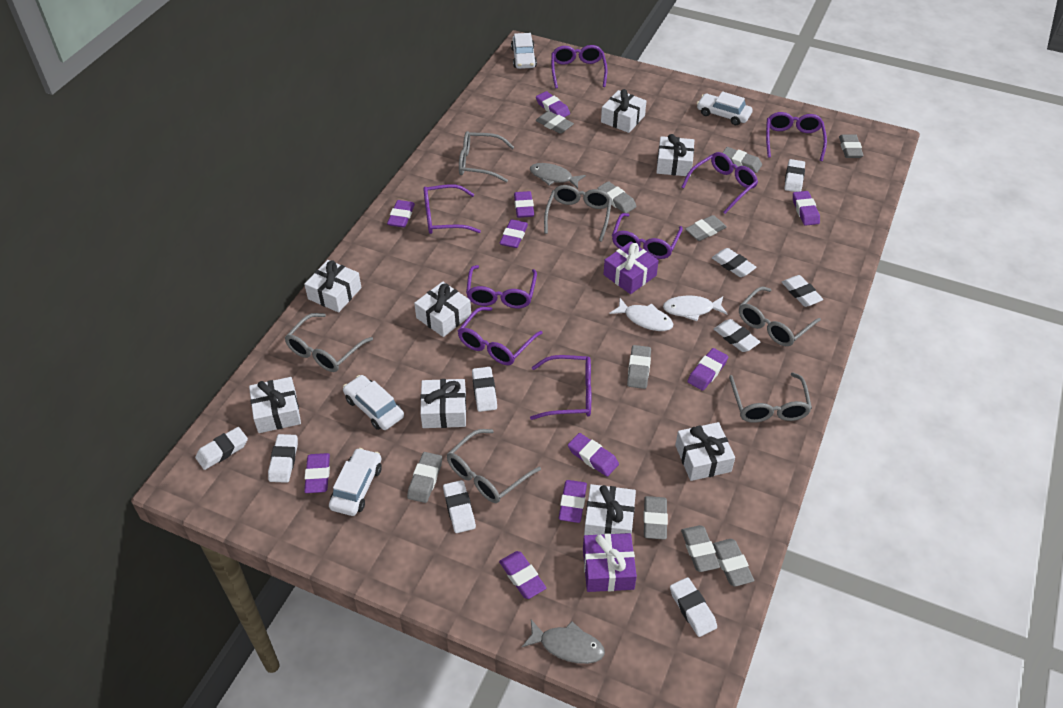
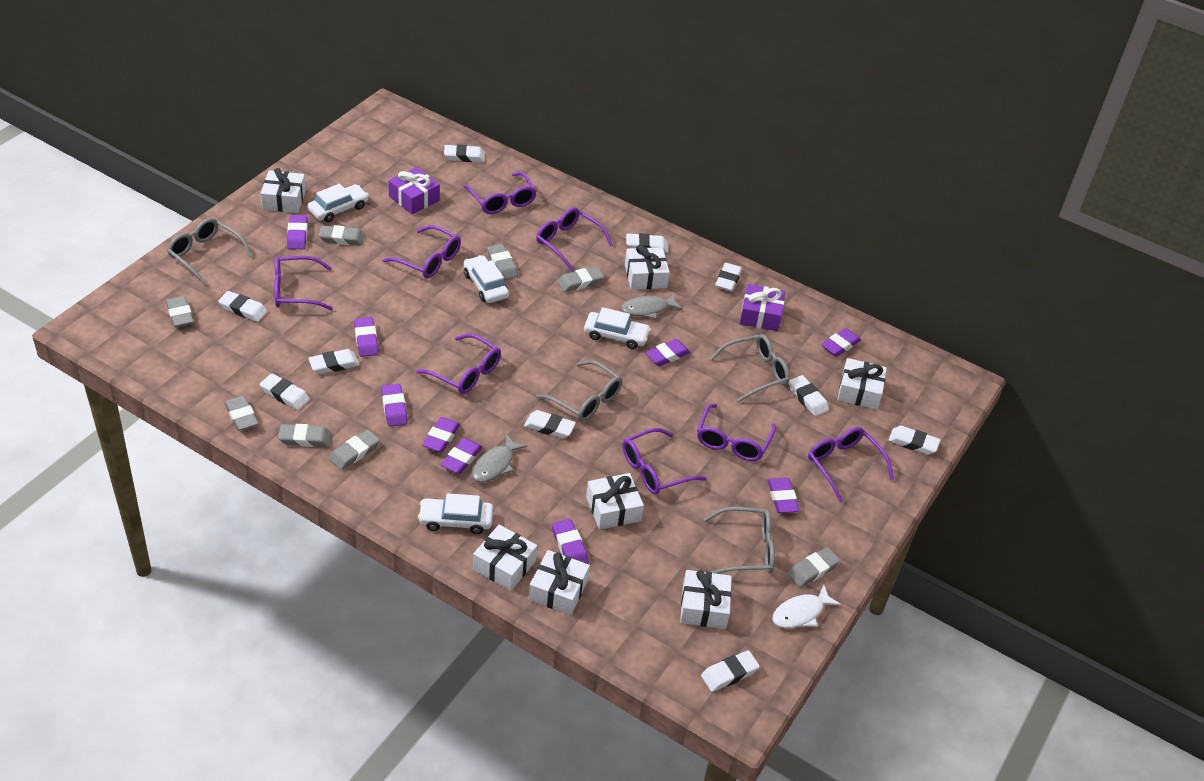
grey eraser: [407,452,442,503] [536,111,574,134] [597,181,637,213] [627,345,651,389] [643,496,668,540] [681,525,720,572] [685,215,727,241] [712,539,754,587] [722,147,762,173] [839,134,863,158] = 10 -> [166,296,194,327] [224,396,258,431] [278,424,331,447] [319,225,365,245] [329,430,380,470] [487,244,518,280] [557,266,604,292] [787,547,840,588] = 8
grey glasses: [285,313,373,372] [447,429,541,503] [459,131,514,182] [544,185,612,242] [729,373,812,423] [739,287,821,346] = 6 -> [167,218,252,285] [536,360,622,422] [704,507,775,574] [710,334,790,402] = 4
purple eraser: [304,453,330,493] [387,200,415,228] [499,551,546,599] [500,219,528,248] [514,191,534,218] [536,91,570,117] [559,480,587,523] [568,433,619,477] [687,348,728,391] [793,191,820,226] = 10 -> [287,215,308,249] [354,317,379,357] [381,384,408,427] [422,417,460,453] [441,438,483,474] [552,519,589,564] [645,339,691,366] [767,478,799,513] [821,328,861,357] = 9
white eraser: [195,427,248,470] [268,434,298,483] [443,480,476,533] [472,367,497,412] [670,577,717,637] [712,248,757,277] [714,319,760,352] [782,275,823,307] [784,159,805,192] = 9 -> [218,291,268,322] [260,374,310,410] [308,349,360,374] [444,144,485,162] [524,410,576,439] [626,233,668,253] [701,650,760,692] [715,263,742,292] [789,375,829,416] [888,426,940,455] = 10
white fish: [610,298,673,331] [663,296,728,321] = 2 -> [772,585,841,628] = 1
white gift: [249,377,301,433] [304,260,361,312] [414,282,471,337] [420,379,467,428] [584,484,636,535] [601,89,646,133] [656,134,694,177] [675,422,735,481] = 8 -> [261,168,306,213] [473,525,537,591] [529,550,590,615] [586,473,644,530] [625,245,669,290] [680,570,732,629] [837,358,887,410] = 7

